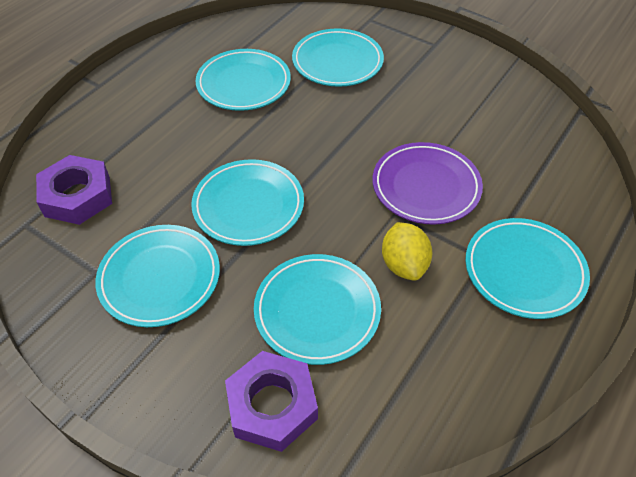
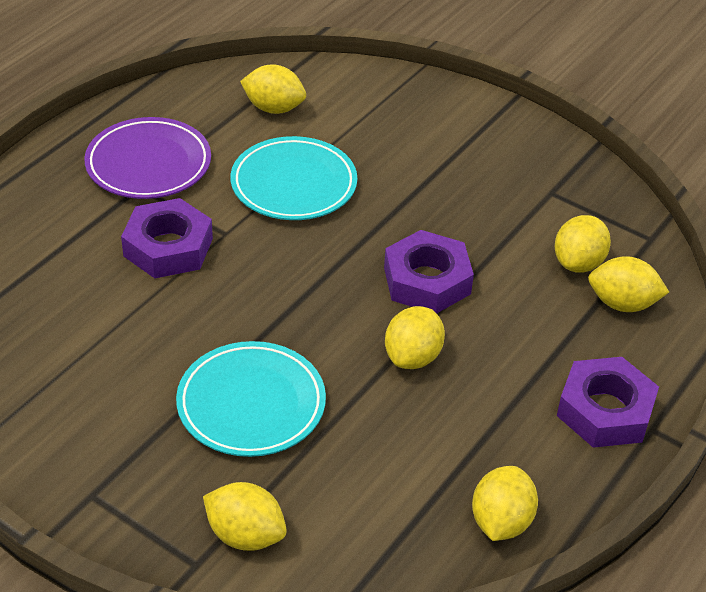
purple nut: [36,155,112,225] [225,351,318,452] = 2 -> [121,198,213,278] [384,230,474,313] [557,357,659,448] = 3
turquoise plate: [95,225,220,327] [191,159,304,246] [195,49,291,111] [254,254,381,365] [292,28,384,87] [465,218,590,319] = 6 -> [176,341,326,457] [230,136,357,220] = 2
yellow lemon: [382,222,432,281] = 1 -> [203,482,287,551] [240,64,306,114] [385,306,445,369] [472,466,538,541] [555,215,611,273] [588,256,669,312] = 6

